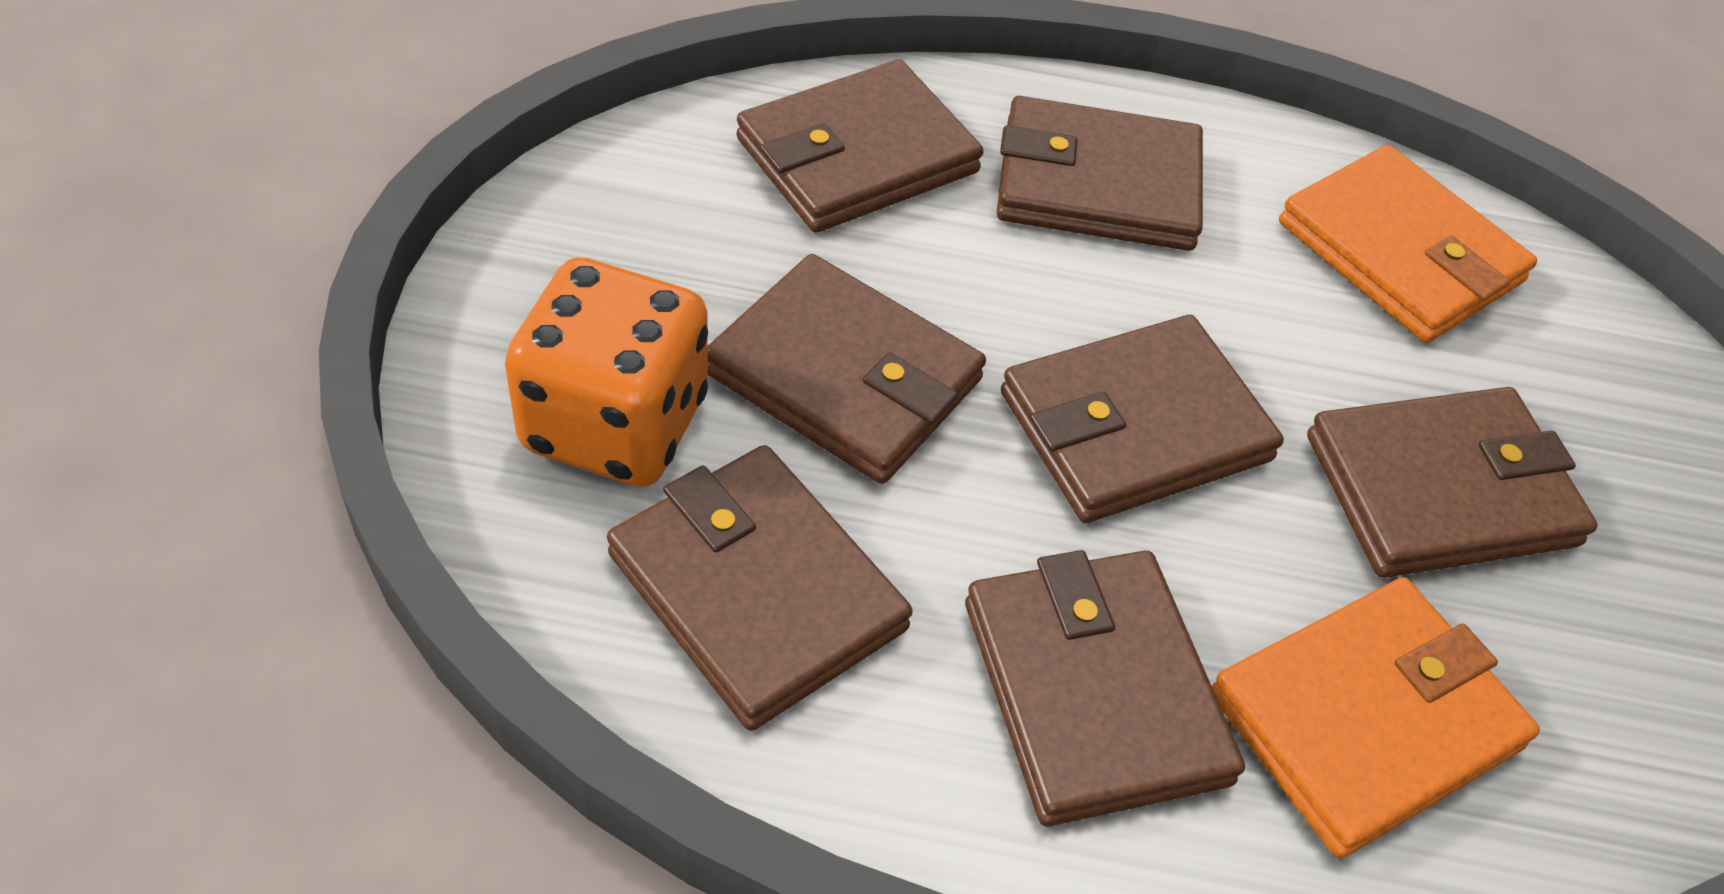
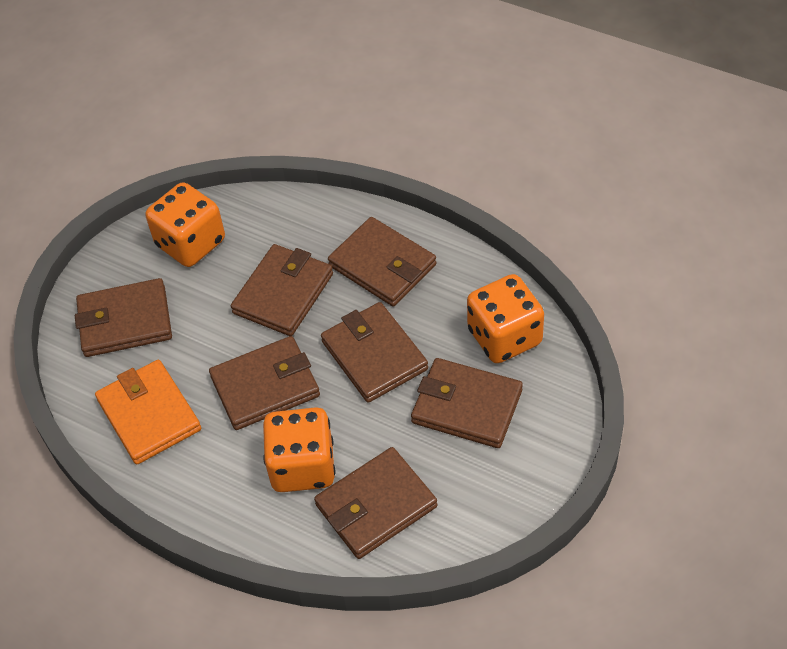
orange dice: [505,257,708,487] = 1 -> [146,182,225,267] [263,407,335,492] [467,274,544,363] = 3
orange wallet: [1212,577,1540,858] [1279,145,1537,343] = 2 -> [95,360,201,465] = 1

